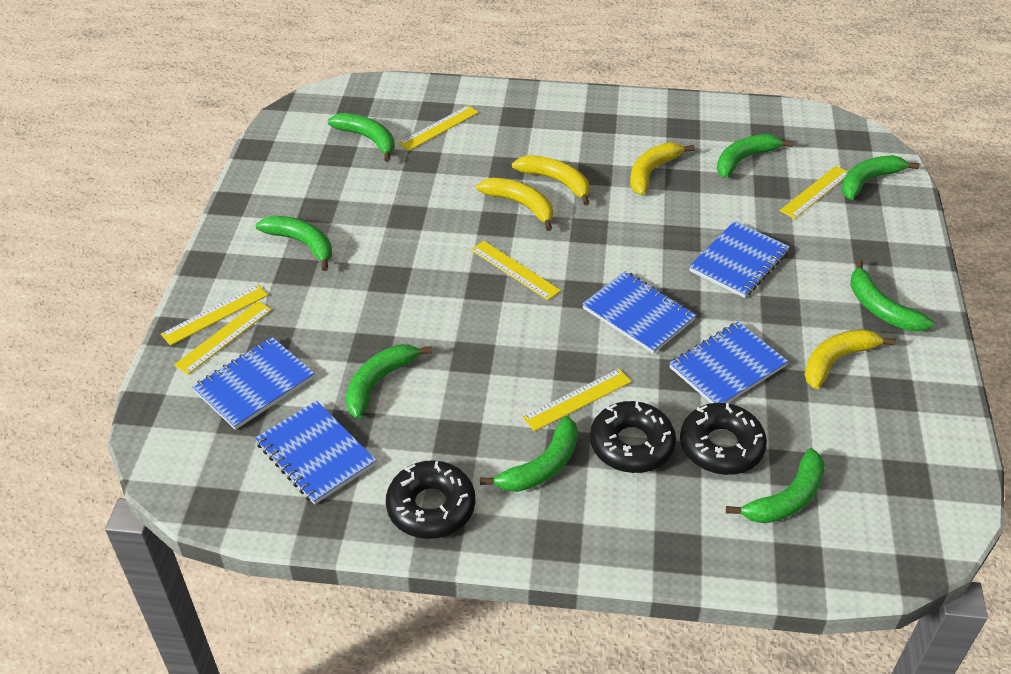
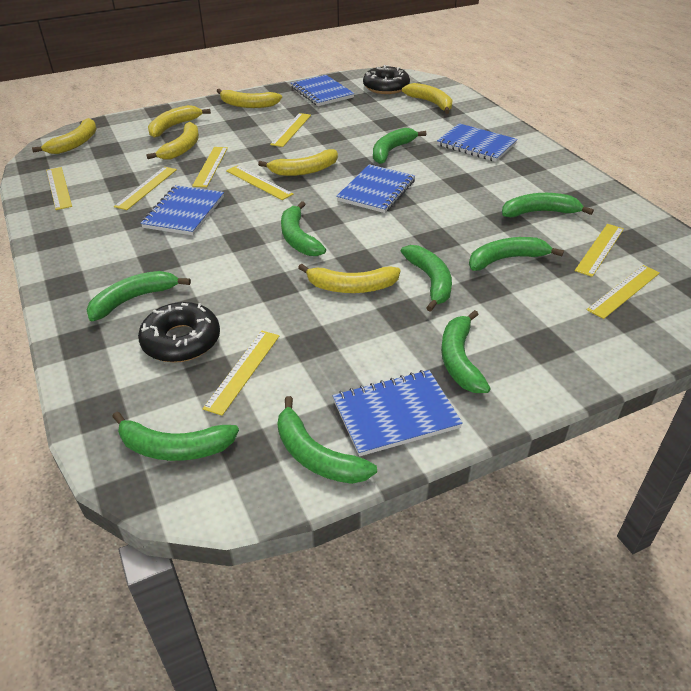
black donut: [386,460,475,539] [590,401,676,473] [680,403,767,475] = 3 -> [138,302,220,363] [363,65,410,94] = 2
green banana: [256,216,332,271] [328,113,395,162] [346,344,433,419] [480,416,578,492] [717,134,793,178] [726,448,825,523] [841,155,920,200] [850,259,934,331] = 8 -> [87,271,191,321] [112,411,239,461] [277,396,377,484] [281,201,326,256] [373,128,426,164] [401,245,452,312] [441,310,491,393] [469,237,564,271] [502,193,594,217] = 9
yellow banana: [476,178,553,231] [512,155,590,205] [630,143,695,195] [804,329,896,389] = 4 -> [32,118,97,154] [146,122,199,160] [148,105,211,138] [217,89,282,108] [258,149,338,176] [298,264,401,293] [402,83,452,114] = 7
yellow ruler: [161,285,268,346] [174,301,272,375] [398,105,479,151] [471,241,561,300] [523,369,632,431] [780,166,848,219] = 6 -> [46,167,72,210] [114,167,177,210] [192,147,228,187] [203,331,279,416] [226,165,293,200] [270,113,311,147] [575,224,624,277] [587,265,660,319] = 8

